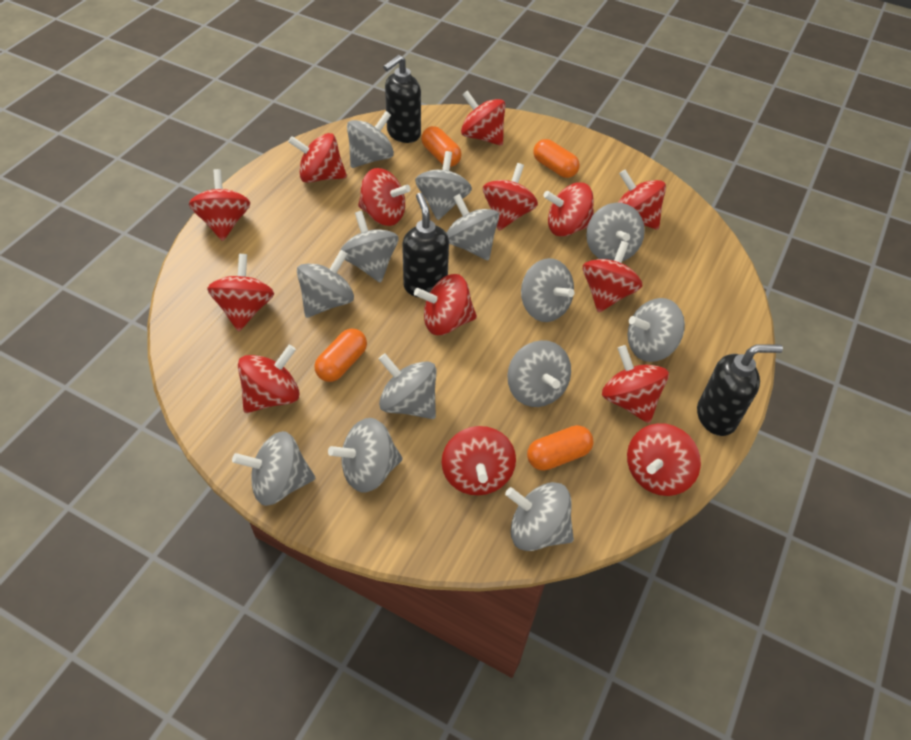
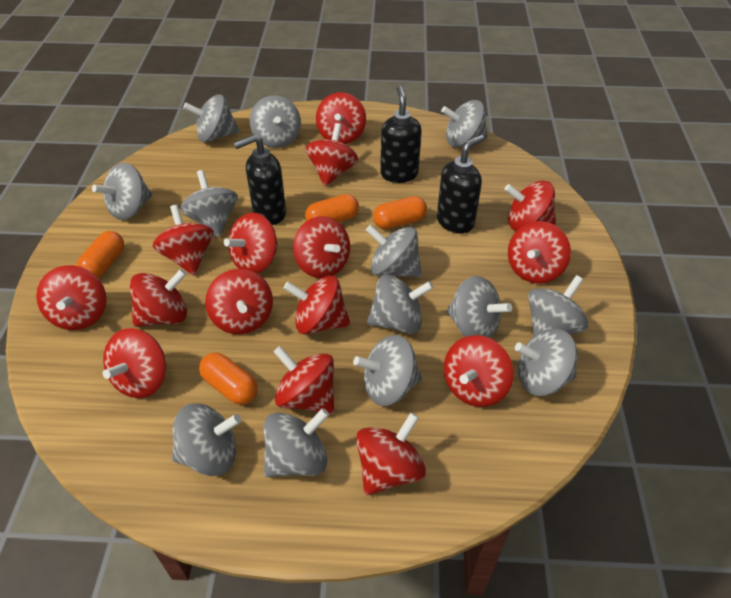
red spinning top: [189,169,250,241] [207,254,274,331] [238,345,299,413] [288,133,347,183] [358,168,411,226] [414,274,477,335] [442,426,516,495] [461,90,506,146] [483,163,538,231] [543,182,594,237] [583,241,642,313] [602,345,669,423] [618,170,666,229] [627,423,701,496] = 14 -> [36,265,107,330] [103,328,166,398] [130,269,187,327] [153,205,214,275] [205,269,273,334] [224,213,278,273] [273,346,334,414] [283,276,350,335] [293,216,350,278] [306,123,358,186] [316,92,366,144] [356,413,426,495] [444,335,514,407] [504,180,556,231] [508,221,571,284] = 15

